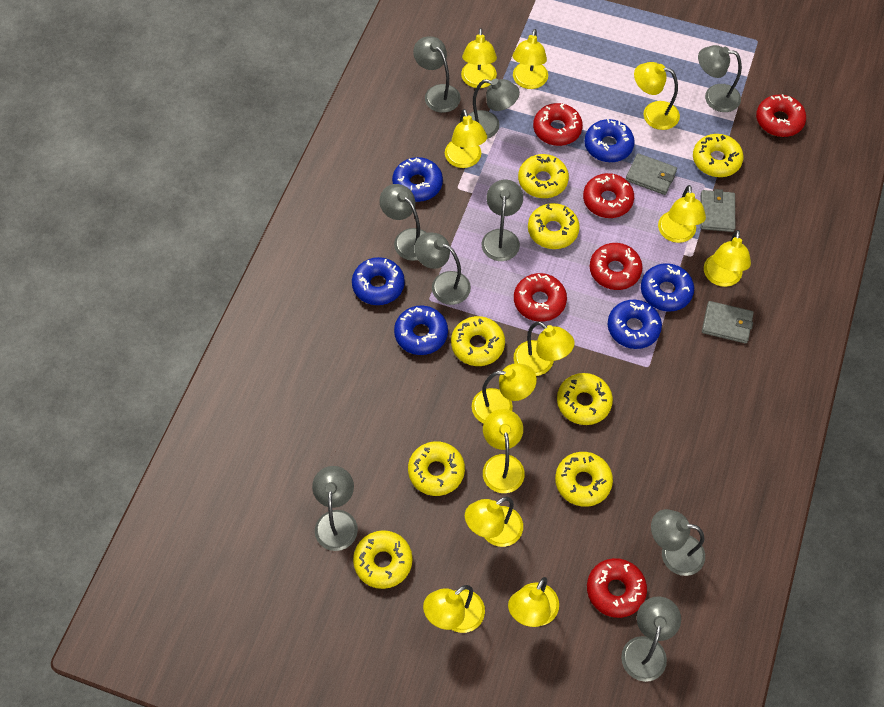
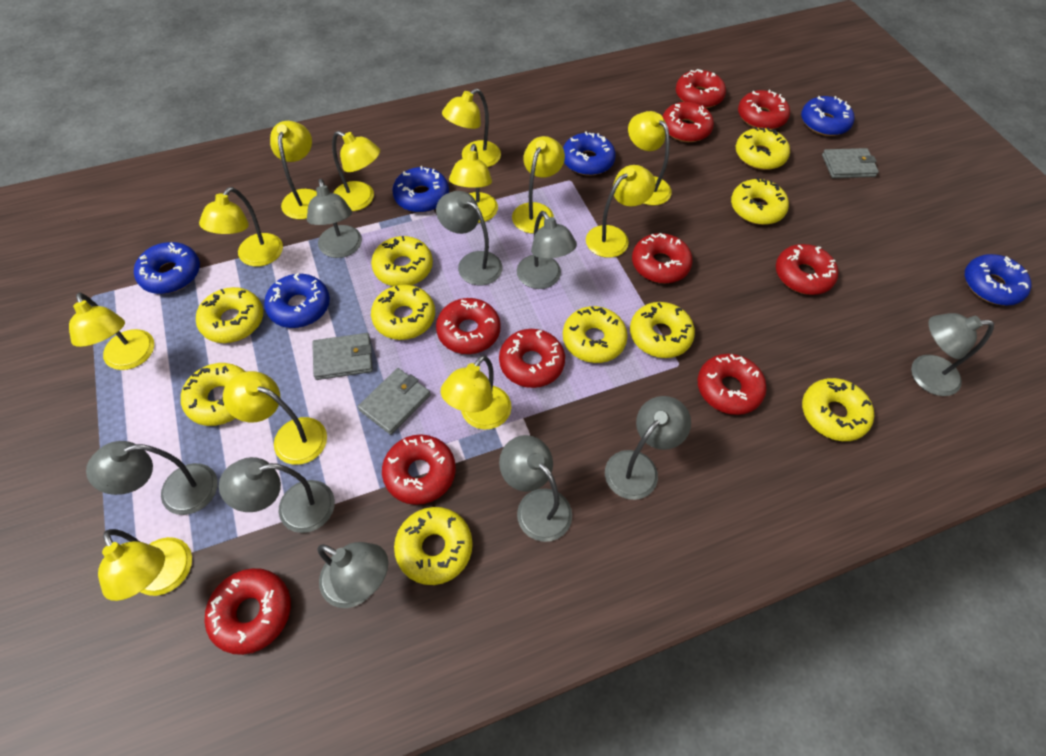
red donut: [514,273,567,322] [533,103,583,146] [583,173,634,218] [587,558,647,618] [590,243,642,290] [756,94,806,137] = 6 -> [204,568,291,655] [382,434,456,505] [436,298,501,354] [499,329,565,388] [632,233,693,283] [662,102,714,142] [676,69,726,108] [698,354,767,415] [738,90,790,129] [776,244,838,295] = 10
yellow donut: [353,530,412,589] [408,441,465,496] [451,316,505,366] [518,154,569,198] [528,203,580,249] [555,452,613,507] [557,373,613,425] [693,134,744,177] = 8 -> [181,363,246,426] [196,287,264,343] [371,236,433,286] [371,285,435,340] [394,507,473,585] [563,306,628,363] [630,302,695,358] [731,178,789,225] [736,127,790,170] [802,378,874,441] = 10

